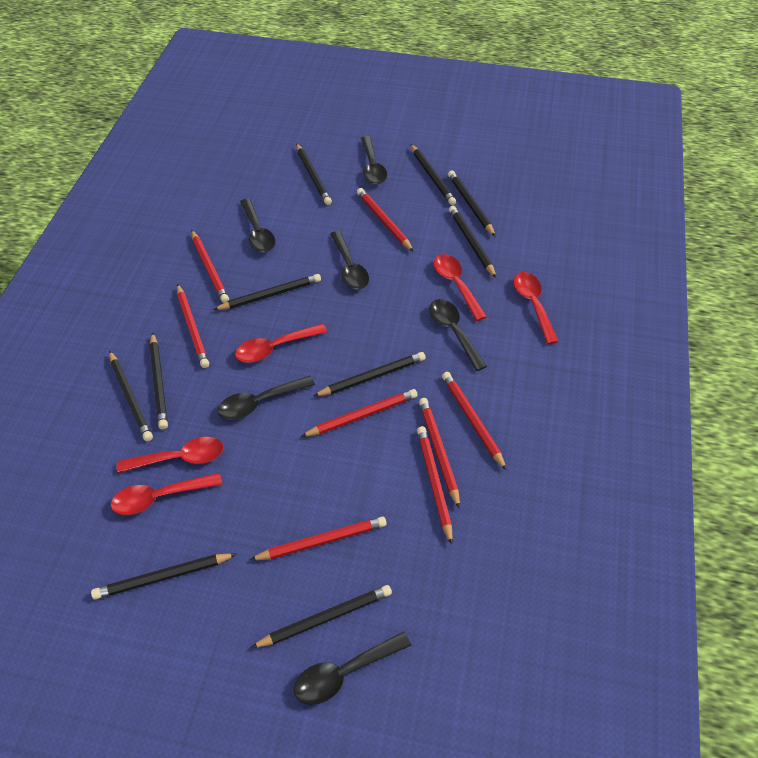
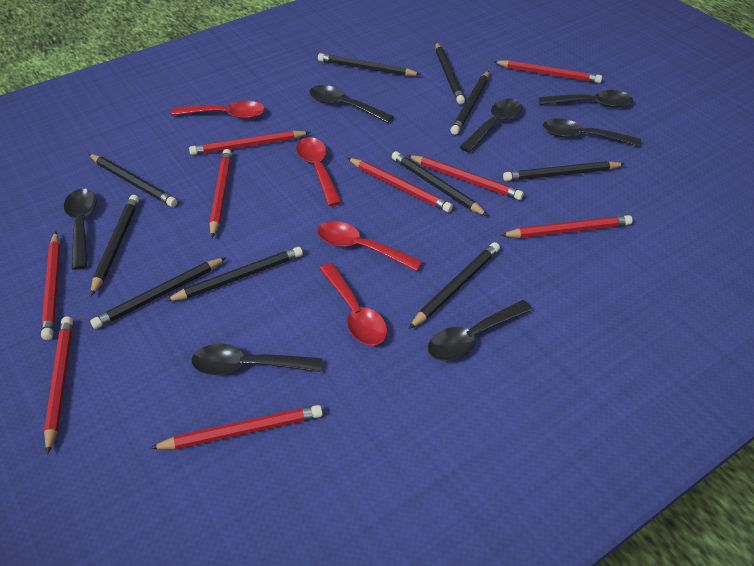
black spoon: [218,376,315,420] [240,199,275,252] [294,631,411,705] [330,231,369,289] [361,136,387,184] [429,299,487,371] = 6 -> [64,189,97,270] [192,344,322,375] [309,85,393,123] [428,300,533,361] [460,99,522,152] [539,90,633,108] [543,118,641,147] = 7
red pencil: [177,284,209,368] [191,230,229,303] [250,516,387,560] [301,389,418,437] [357,188,414,252] [417,426,453,545] [419,398,460,509] [442,372,507,471] = 8 -> [41,232,60,340] [44,316,73,455] [150,405,323,449] [189,131,310,155] [210,149,232,238] [348,158,453,212] [407,155,524,200] [493,60,602,83] [500,215,632,238] = 9
red spoon: [111,473,222,515] [117,437,224,473] [235,324,327,363] [434,254,487,321] [514,272,559,344] = 5 -> [171,101,265,119] [296,137,342,206] [317,221,423,271] [319,263,387,345] = 4

